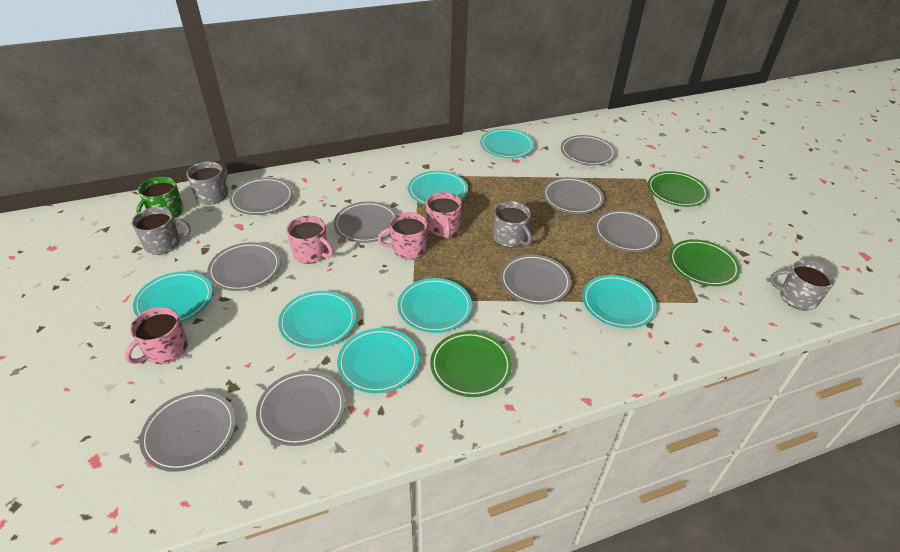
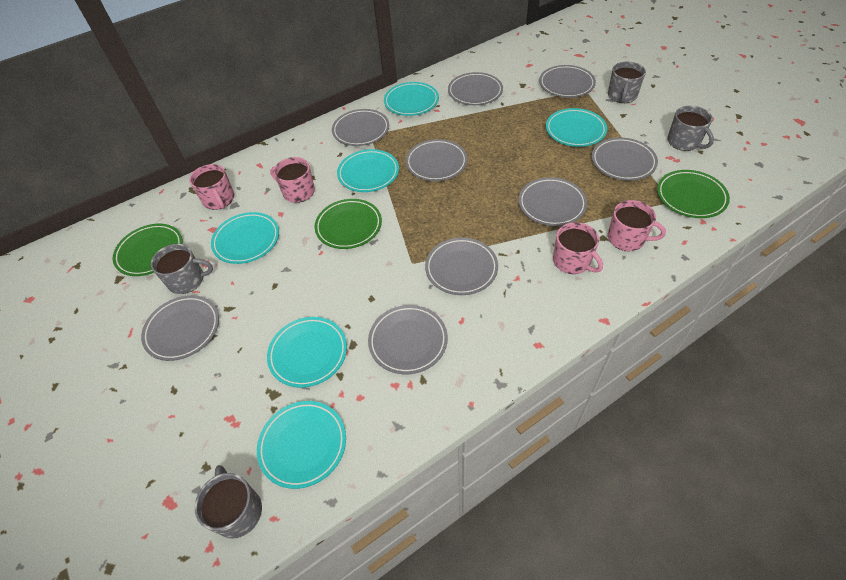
green mug: [136,177,183,219] = 1 -> none = 0
turquoise plate: [133,271,213,323] [278,291,356,349] [337,328,419,394] [398,278,472,333] [408,171,468,205] [480,129,535,158] [582,275,657,329] = 7 -> [211,212,279,264] [257,401,346,489] [267,317,347,388] [337,149,399,192] [384,82,439,116] [546,108,607,147] = 6

